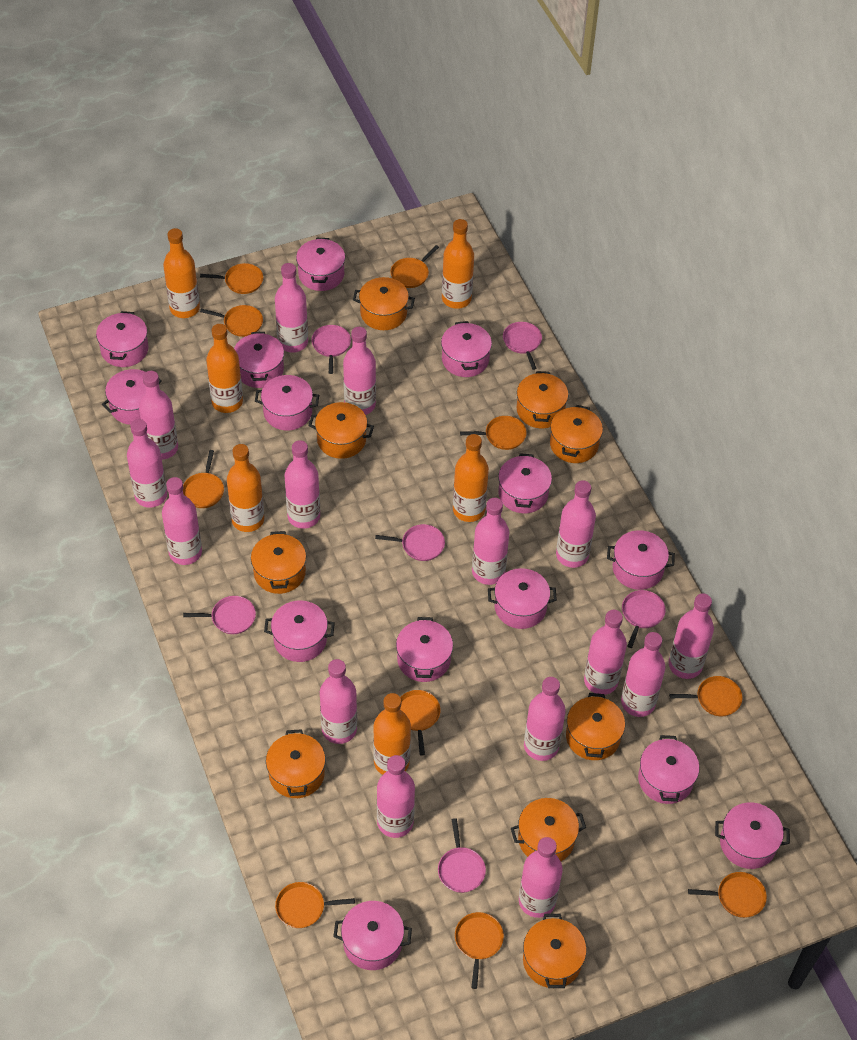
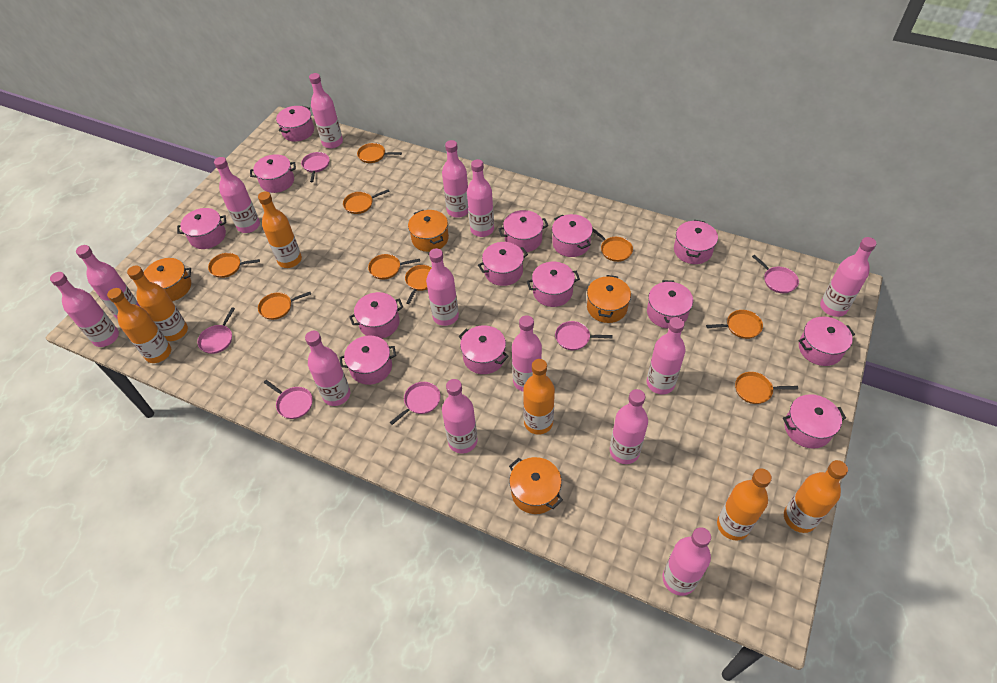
orange pan: [183,450,224,508] [200,263,263,294] [200,305,263,337] [275,882,355,928] [390,245,439,288] [400,690,441,756] [455,912,504,989] [460,416,527,450] [669,676,743,716] [688,872,767,918] = 10 -> [208,253,260,278] [258,292,311,320] [343,189,390,214] [357,143,402,163] [368,254,420,280] [405,265,432,304] [592,227,633,262] [706,310,763,339] [735,372,798,404] = 9
orange pot: [251,531,306,594] [266,729,326,798] [308,402,374,459] [353,277,415,330] [511,798,586,861] [517,371,568,428] [523,914,587,988] [550,405,603,463] [566,693,625,760] = 9 -> [144,258,191,301] [408,210,449,252] [509,457,563,514] [587,275,631,323] = 4
pink bottle: [127,419,167,508] [139,371,178,460] [162,477,202,565] [275,263,308,353] [285,440,320,529] [320,659,357,744] [343,327,376,415] [377,755,415,838] [472,498,509,585] [519,837,563,918] [524,677,566,761] [556,480,596,568] [584,610,627,695] [621,632,666,717] [669,593,714,679] = 15 -> [50,272,119,347] [76,245,140,319] [214,157,260,233] [305,331,350,406] [309,73,343,148] [426,248,459,326] [442,140,468,218] [442,379,477,454] [467,159,494,237] [512,315,542,391] [610,389,648,464] [647,317,686,394] [662,527,711,596] [820,237,877,317] = 14

